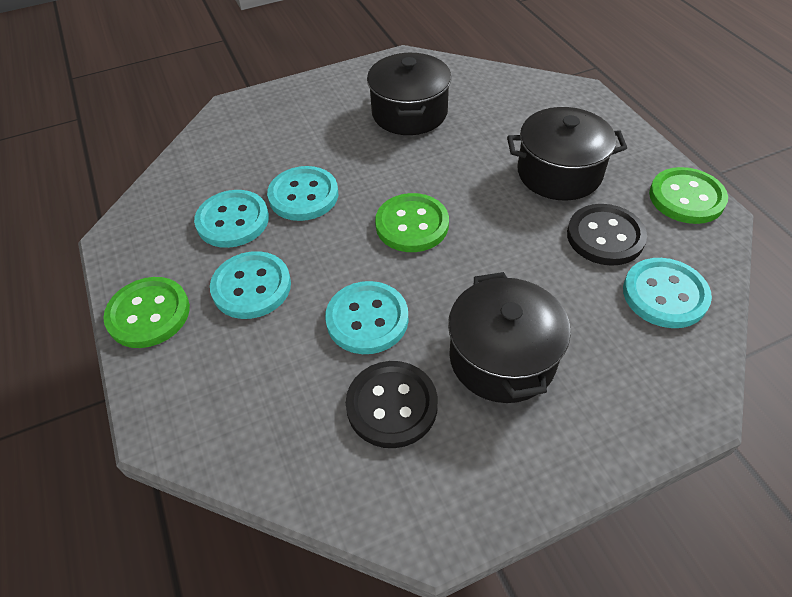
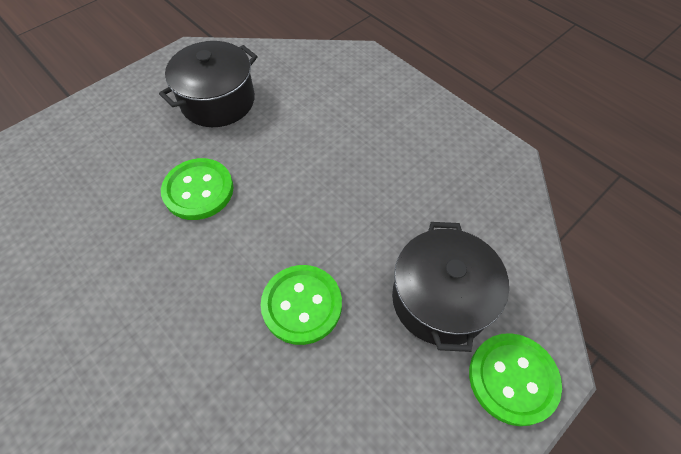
black button: [346,361,438,448] [567,204,647,266] = 2 -> none = 0
black pot: [367,53,451,135] [448,272,571,403] [507,107,627,201] = 3 -> [159,41,258,127] [392,222,509,352] = 2
turquoise button: [194,190,269,248] [210,251,291,319] [267,166,338,221] [325,281,408,354] [623,258,712,328] = 5 -> none = 0

